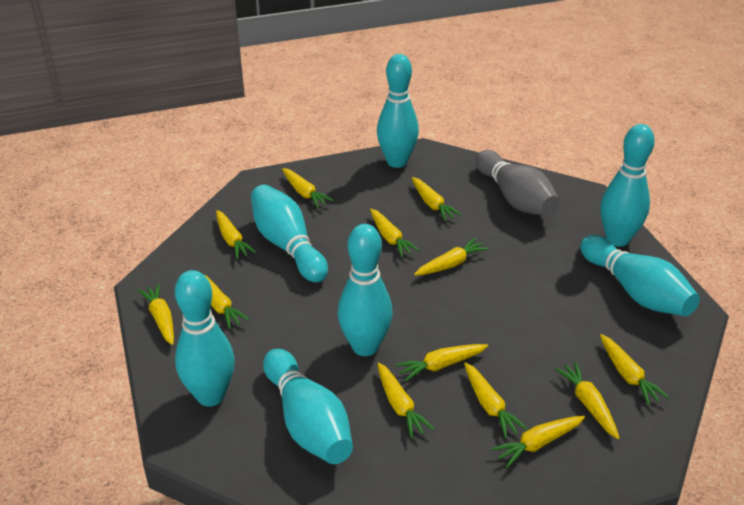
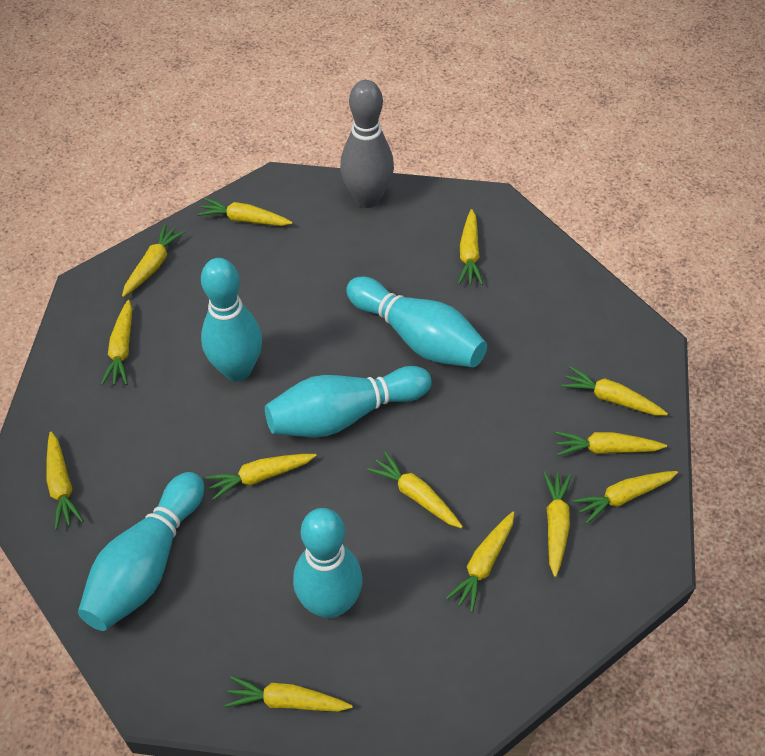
turquoise bowling pin: [175,270,235,407] [251,185,328,283] [263,349,353,464] [338,224,393,356] [377,54,419,168] [580,235,700,316] [600,124,655,247] = 7 -> [78,472,204,631] [201,258,262,382] [265,366,432,437] [293,508,363,619] [346,277,487,367] = 5

